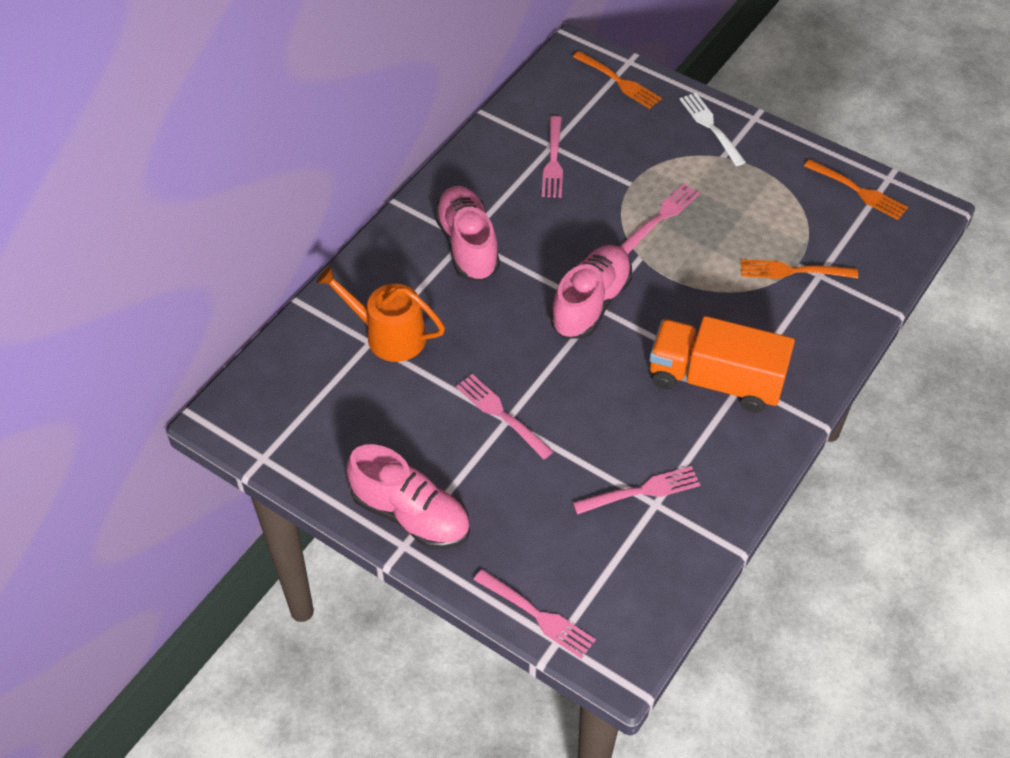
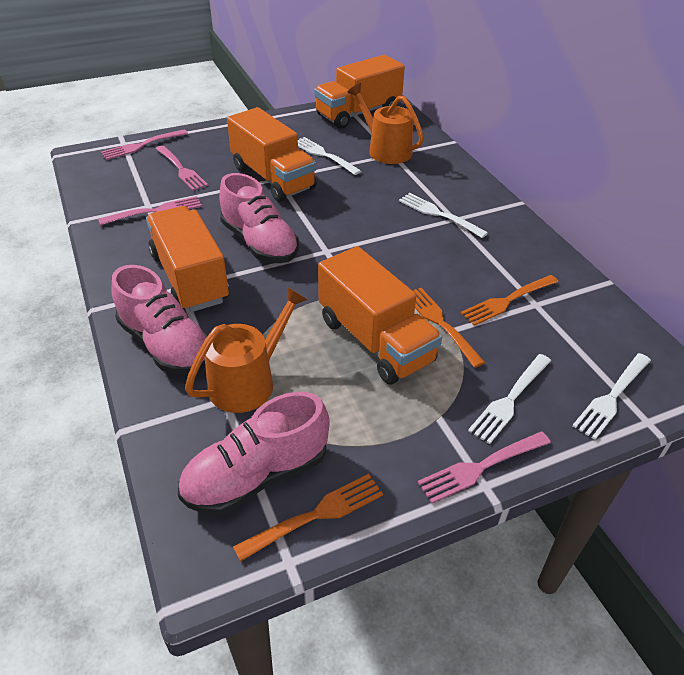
orange truck: [649,316,795,413] = 1 -> [146,206,229,312] [227,107,317,202] [314,55,405,129] [318,246,442,385] = 4
orange watering can: [316,266,445,362] = 1 -> [185,287,308,413] [347,83,424,164] = 2
pink fork: [456,374,554,459] [474,569,596,659] [542,116,563,198] [573,466,700,515] [620,184,700,254] = 5 -> [98,196,202,226] [101,129,188,160] [156,145,208,191] [418,432,551,503] = 4
white fork: [679,93,746,166] = 1 -> [298,137,361,175] [399,193,488,238] [468,354,551,444] [572,353,651,440] = 4

